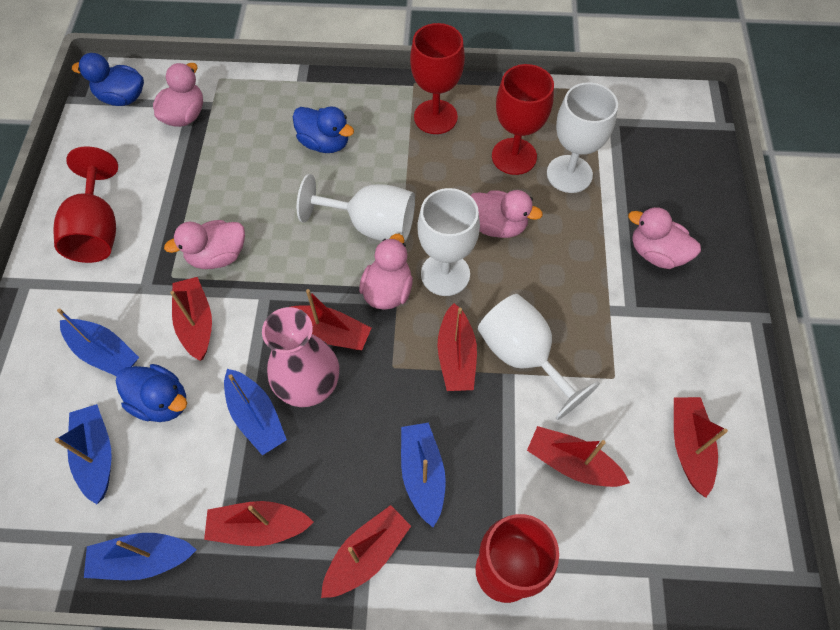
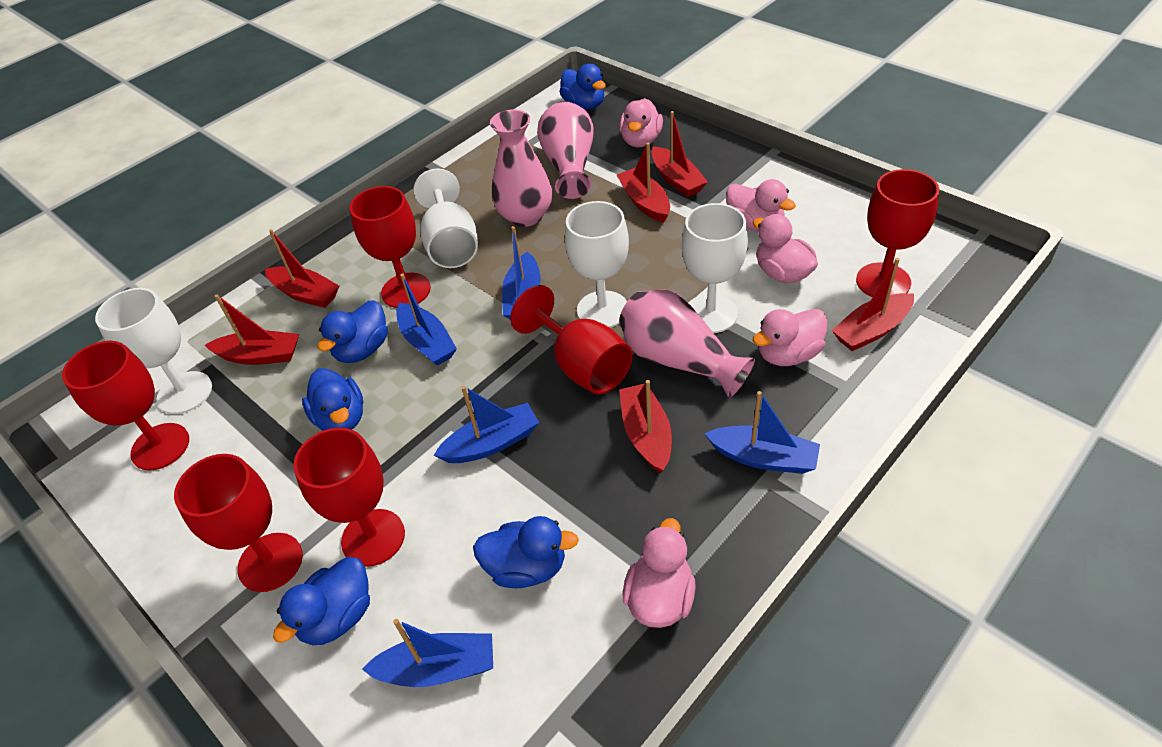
blue duck: [72,53,144,106] [116,364,187,422] [293,106,354,153] = 3 -> [273,557,370,645] [302,368,363,431] [318,300,388,363] [473,516,579,588] [559,64,606,110] = 5
pink vase: [262,307,339,407] = 1 -> [490,109,552,227] [537,101,594,199] [619,290,755,398] = 3
red boat: [170,277,212,361] [204,501,314,546] [291,289,371,350] [321,505,411,598] [437,303,477,391] [527,426,630,487] [674,397,728,498] = 7 -> [205,294,299,365] [265,229,339,308] [617,143,670,223] [619,380,672,473] [651,111,708,197] [831,258,914,351] = 6
red goblet: [54,146,118,263] [410,23,465,134] [476,514,559,603] [492,64,554,175] = 4 -> [62,341,189,470] [174,454,303,592] [293,428,405,567] [350,186,431,308] [510,285,633,394] [856,169,940,297] = 6

